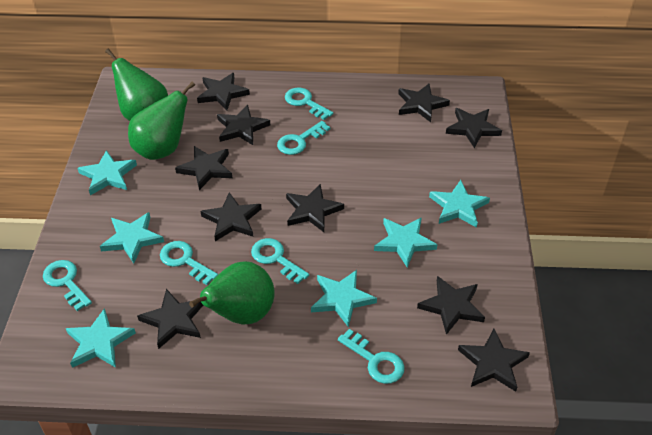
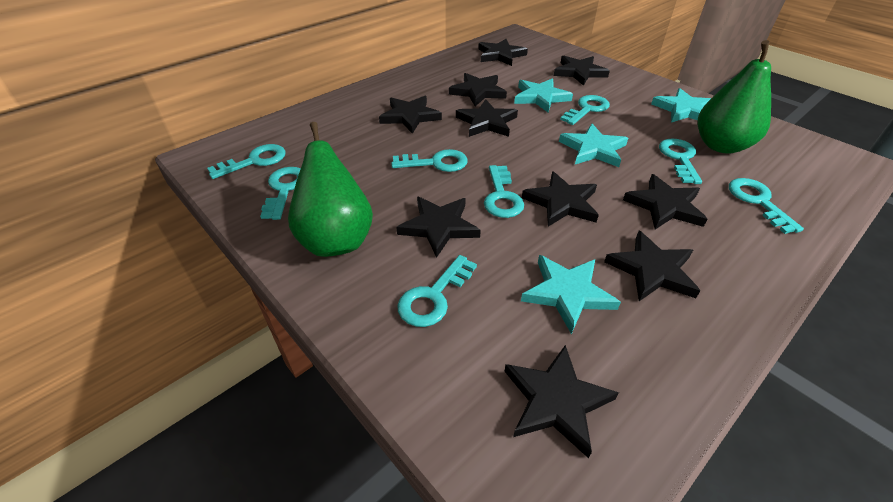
green pear: [105,49,168,121] [128,82,195,160] [189,261,275,325] = 3 -> [288,122,373,257] [698,40,771,154] = 2
turquoise key: [43,260,92,311] [160,241,218,285] [251,238,309,284] [277,121,330,155] [285,88,334,120] [338,329,405,384] = 6 -> [207,144,286,179] [260,167,301,220] [391,149,468,172] [397,255,477,327] [484,165,524,218] [560,95,610,125] [659,139,702,184] [729,178,804,234] = 8
turquoise star: [66,308,136,368] [78,150,137,195] [100,212,164,263] [311,270,377,327] [374,217,437,268] [429,180,490,228] = 6 -> [514,78,573,113] [521,255,621,334] [559,124,628,167] [651,88,711,123] = 4

